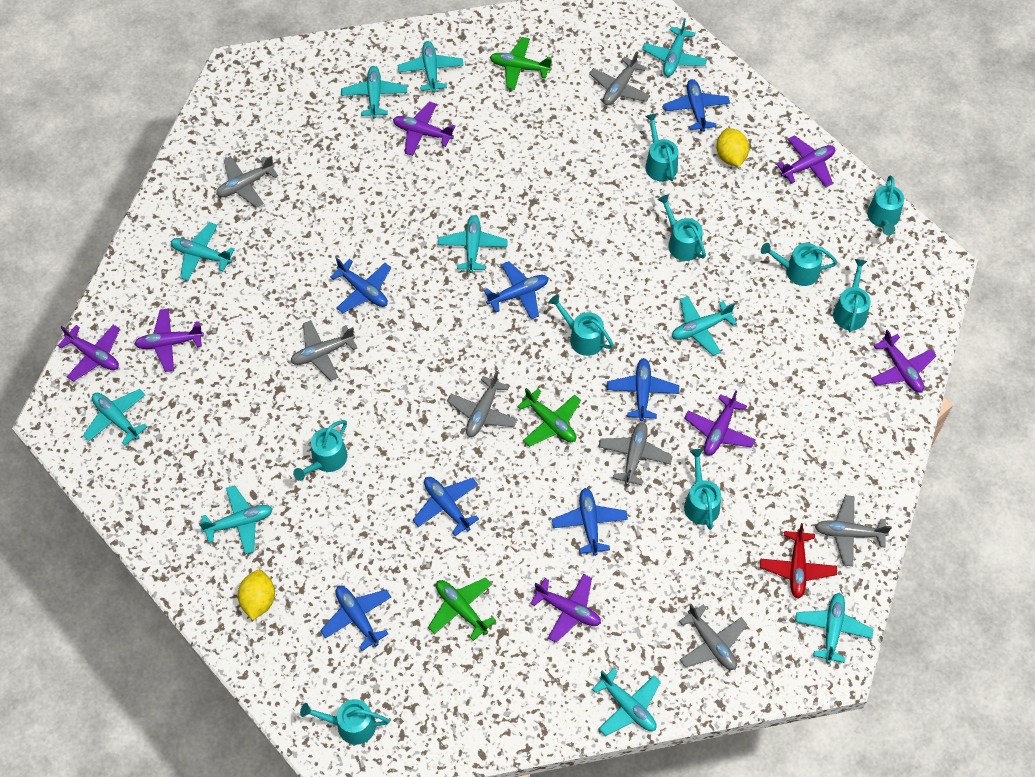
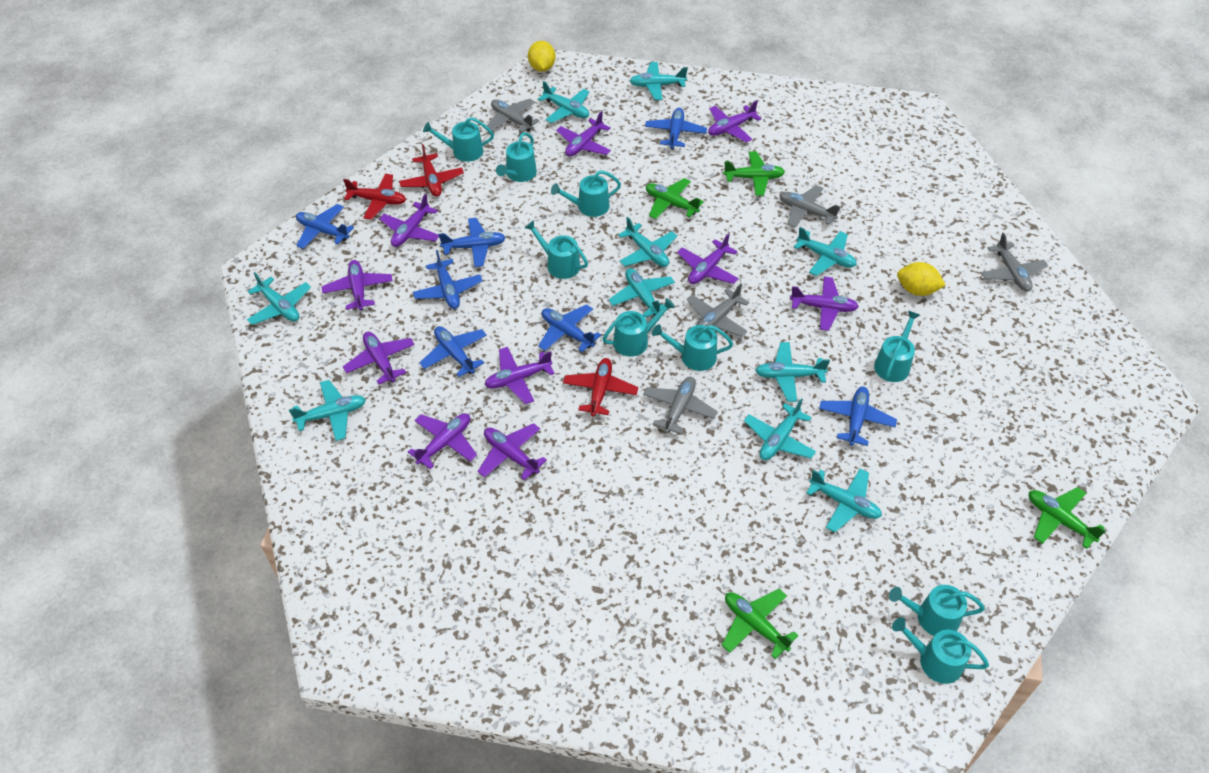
green plane: [428,577,496,641] [490,37,552,90] [517,388,581,447] = 3 -> [646,178,704,219] [721,589,798,659] [723,151,785,196] [1029,487,1106,549] = 4
grey plane: [216,156,278,208] [290,320,357,381] [447,371,518,437] [589,51,651,105] [599,422,673,486] [679,604,747,670] [815,495,892,566] = 7 -> [487,99,539,133] [643,377,718,435] [687,284,749,337] [779,185,840,228] [981,233,1048,292] = 5
purple plane: [58,325,120,382] [134,308,204,372] [393,102,455,156] [530,574,601,643] [684,391,756,456] [776,135,835,187] [871,330,936,393] = 7 -> [322,260,393,311] [343,332,415,385] [379,194,439,247] [408,413,477,469] [478,423,547,480] [485,347,555,404] [556,111,611,157] [677,233,739,284] [708,100,762,143] [790,277,859,331] = 10
red plane: [760,523,837,599] = 1 -> [343,174,406,220] [399,144,464,197] [563,358,638,416] = 3

